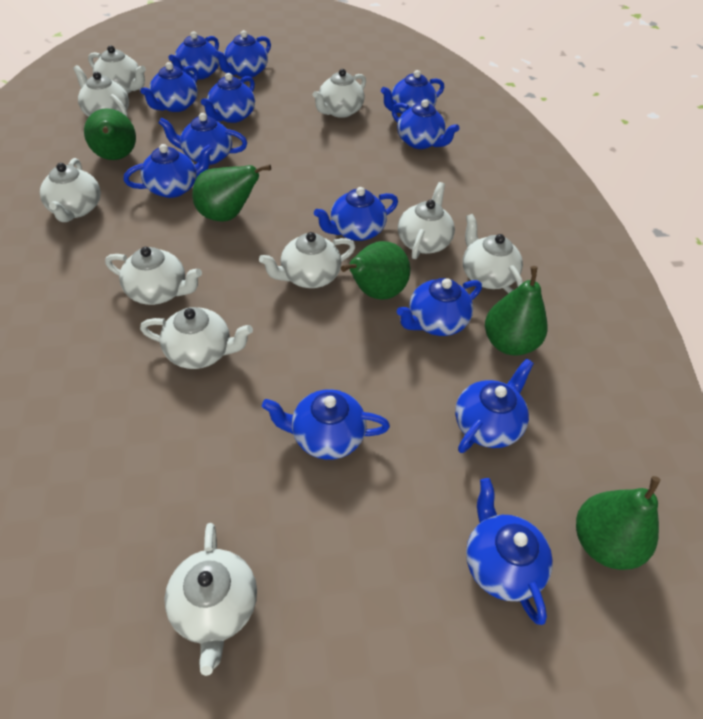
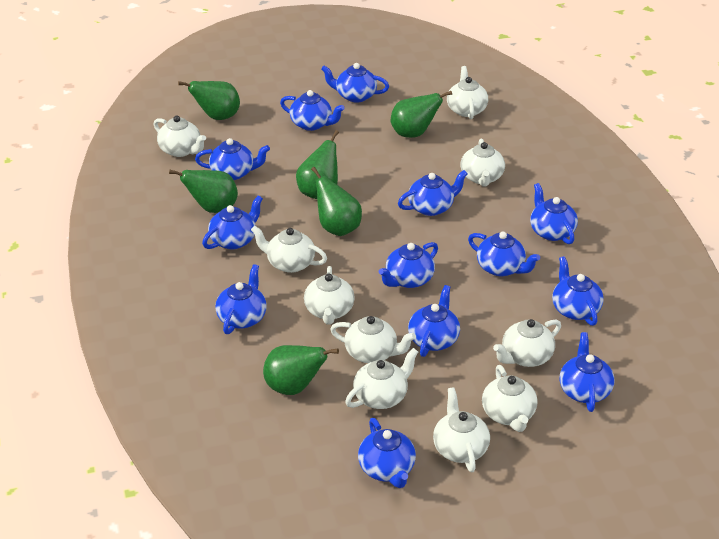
green pear: [84,108,136,160] [192,165,271,222] [341,241,410,300] [485,266,548,355] [576,476,661,570] = 5 -> [169,170,238,213] [178,81,240,120] [263,345,339,395] [296,130,339,199] [311,167,362,236] [391,91,452,138] = 6

